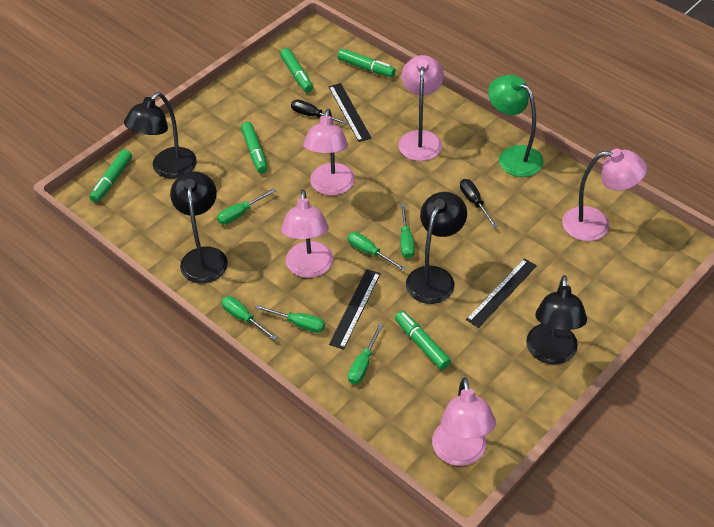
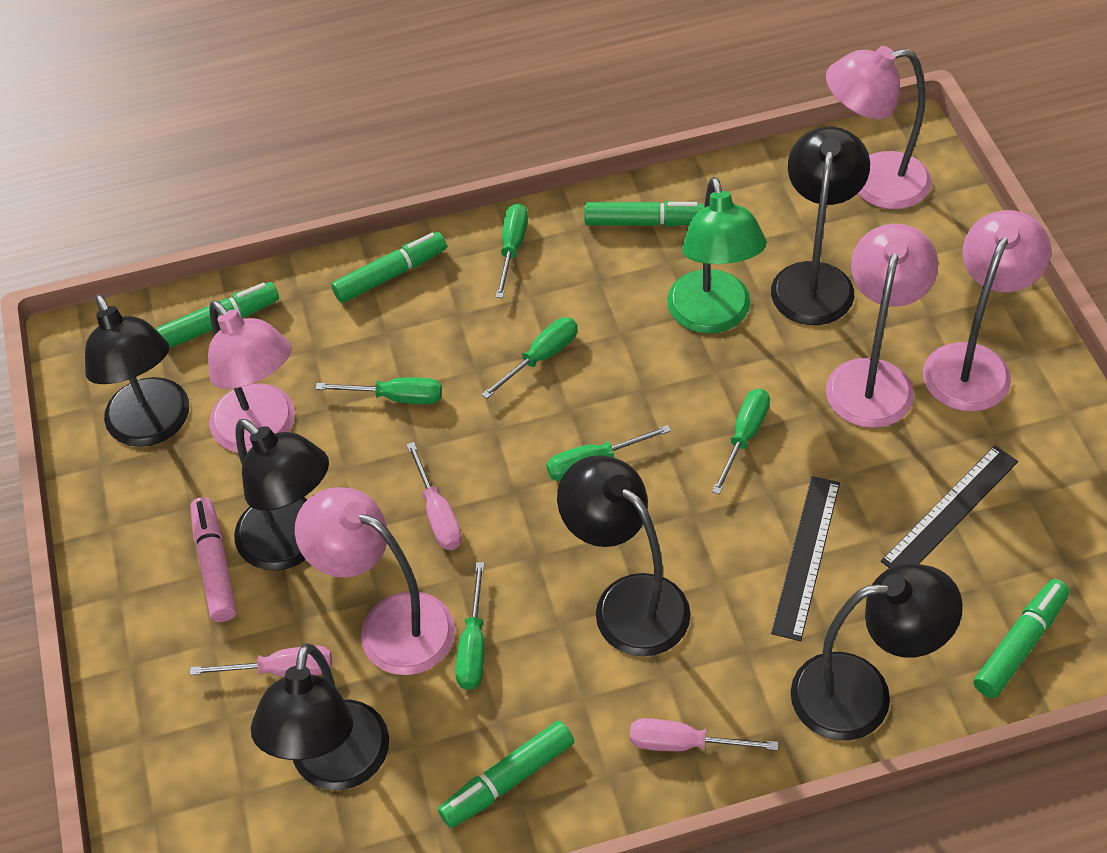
black lamp: [124,92,197,179] [170,171,228,284] [406,192,467,304] [526,275,587,364] = 4 -> [85,294,189,447] [234,419,329,571] [251,644,389,790] [557,455,691,657] [771,127,870,325] [791,563,963,741] = 6
black ruler: [329,83,372,142] [329,269,381,349] [466,258,537,328] = 3 -> [771,476,840,641] [881,446,1018,568] = 2
black screwdriver: [291,99,348,125] [460,179,497,228] = 2 -> none = 0
pink marker: none = 0 -> [191,497,237,622] = 1
pink screwdriver: none = 0 -> [190,646,332,677] [406,442,462,550] [630,718,779,751] = 3

